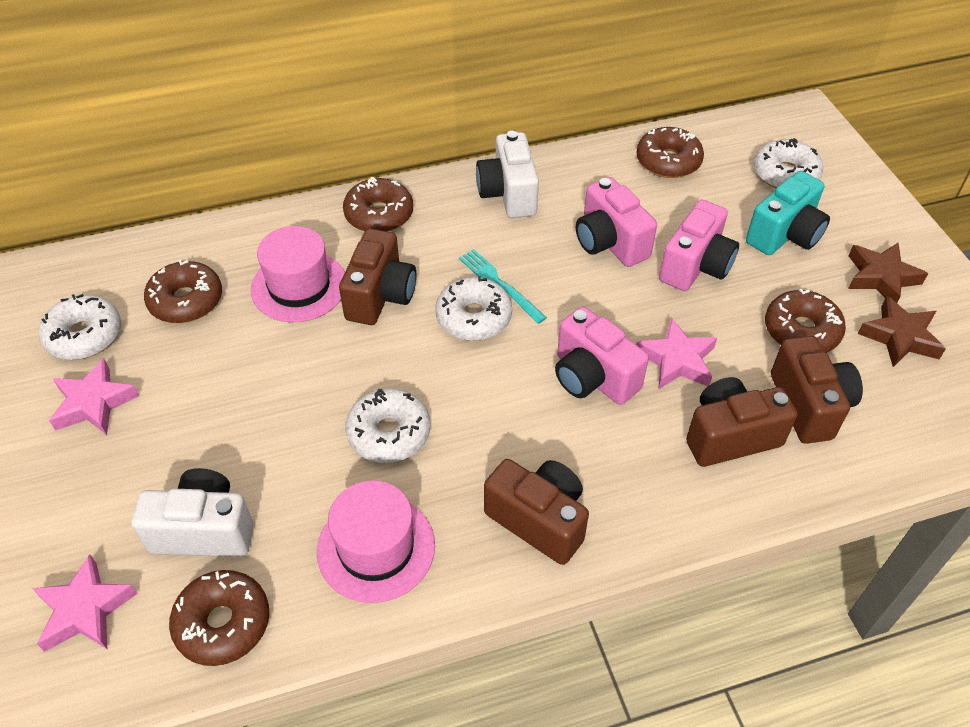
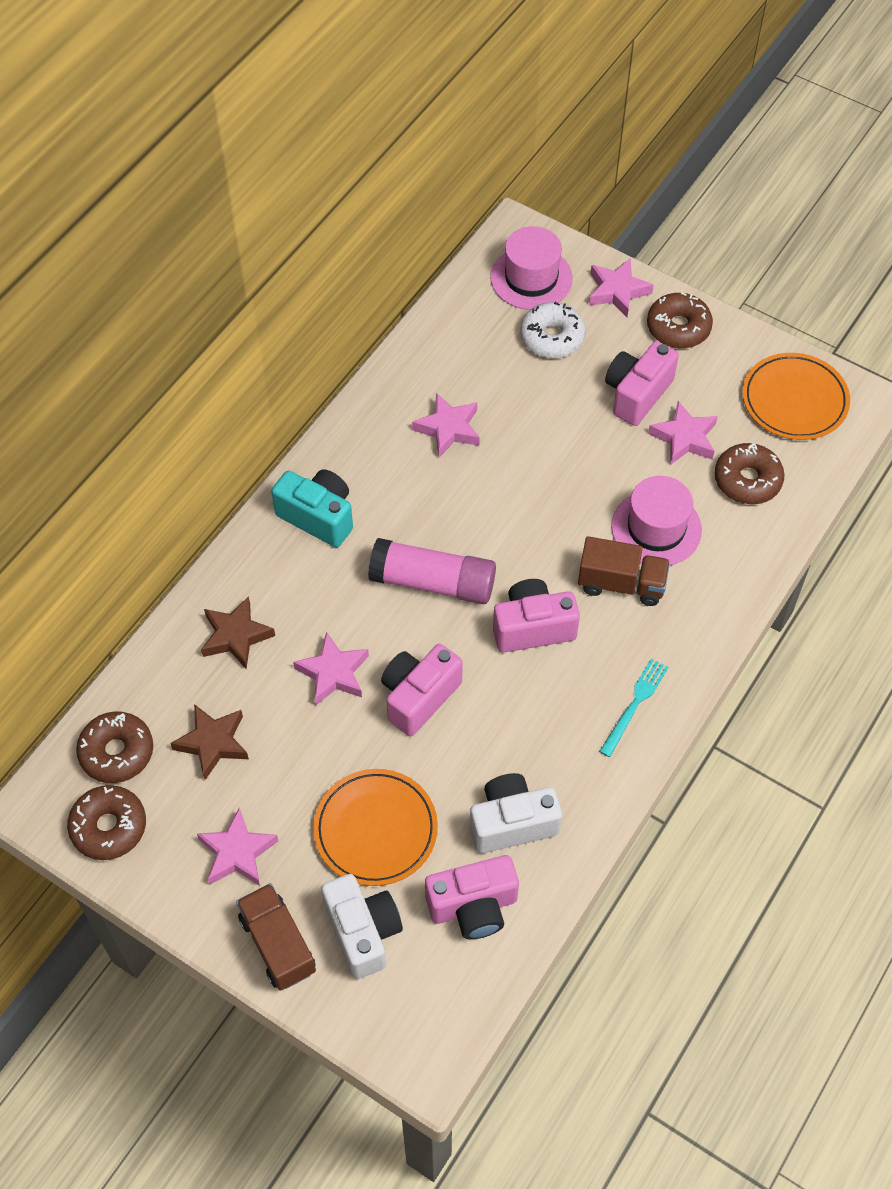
brown camera: [339,229,416,325] [484,459,589,565] [686,377,797,467] [771,336,863,444] = 4 -> none = 0
brown donut: [144,260,222,323] [169,570,269,666] [343,177,413,232] [636,127,704,178] [765,289,846,353] = 5 -> [67,785,146,860] [76,711,153,783] [647,292,713,348] [715,443,785,504] = 4
brown truck: none = 0 -> [236,883,316,990] [578,536,670,606] = 2
orange plate: none = 0 -> [313,769,438,886] [742,353,850,440] = 2
pink camera: [555,306,649,405] [576,177,657,267] [659,200,739,291] = 3 -> [381,644,463,737] [425,855,519,939] [493,579,580,653] [605,341,679,426] = 4
pink glue stick: none = 0 -> [368,538,496,604] = 1
pink star: [32,554,138,652] [49,359,139,435] [636,318,717,390] = 3 -> [197,808,278,886] [293,632,369,706] [412,393,480,457] [589,258,654,317] [648,401,718,465] = 5
white donut: [39,294,121,360] [345,388,430,463] [435,276,512,341] [754,138,823,188] = 4 -> [520,302,586,358] = 1

